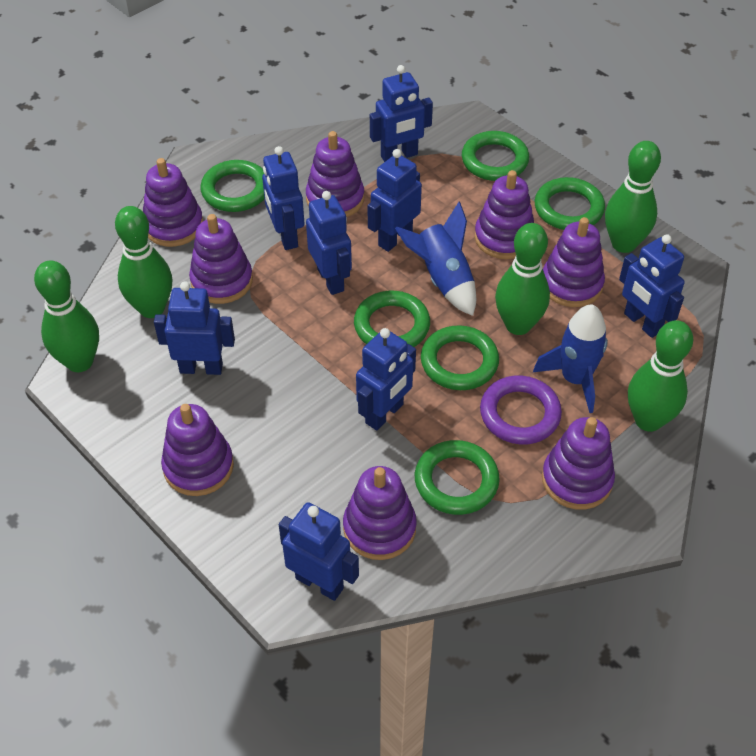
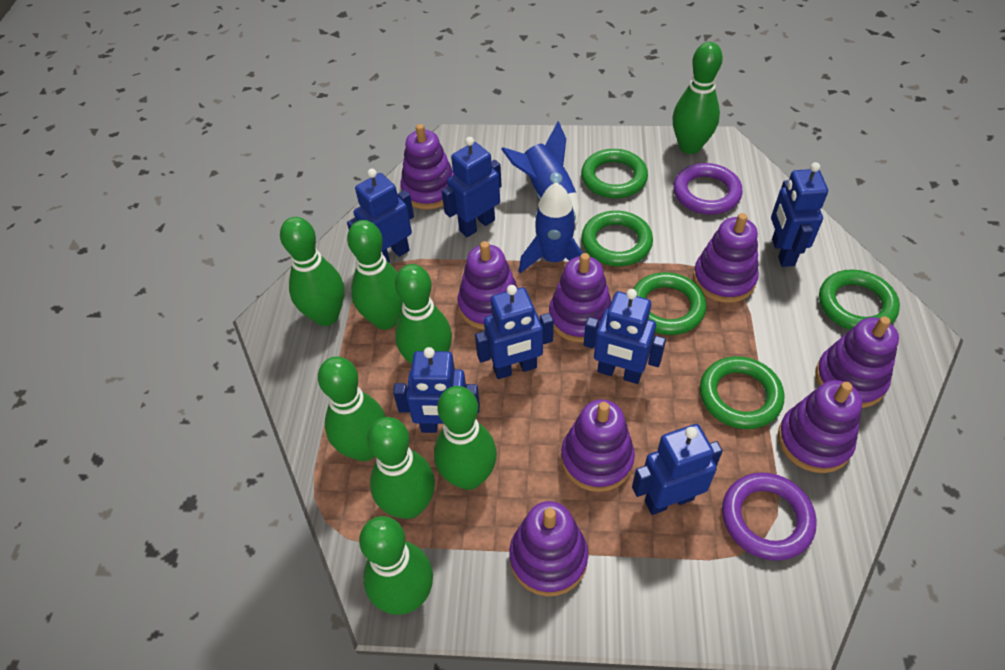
blue robot: [154,281,235,375] [262,146,304,250] [279,502,359,601] [306,191,352,295] [356,328,416,431] [368,149,422,252] [370,65,433,162] [619,234,685,338] = 8 -> [347,168,414,263] [393,347,480,433] [442,137,502,237] [475,285,554,379] [584,289,666,384] [632,424,723,515] [771,162,828,267] = 7
green bowling pin: [34,260,99,372] [115,206,172,318] [495,223,550,335] [605,141,661,253] [628,320,694,432] = 5 -> [280,217,344,326] [318,357,386,461] [347,220,403,330] [359,516,433,615] [367,417,435,519] [395,264,452,364] [434,386,497,490] [672,42,723,154] = 8
green ring: [200,160,265,212] [354,291,430,347] [415,440,500,515] [421,325,499,390] [462,131,529,181] [535,177,605,230] = 6 -> [581,149,648,198] [582,211,653,266] [633,272,706,335] [700,356,784,429] [819,269,900,330] = 5
purple ring: [480,376,562,444] = 1 -> [673,163,743,215] [722,472,817,561] = 2

